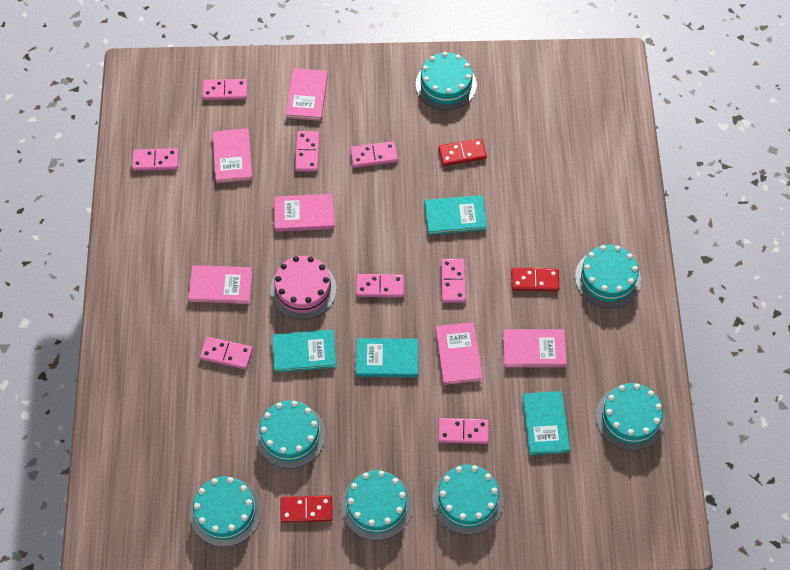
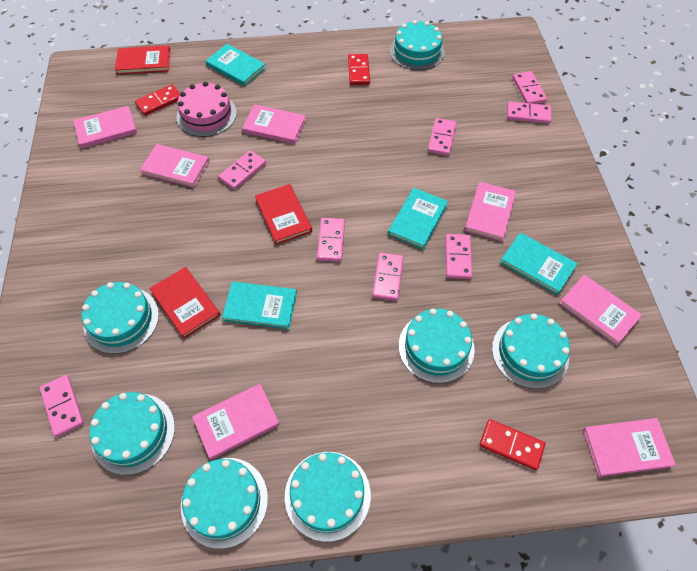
pink book: [188,265,253,304] [213,128,253,183] [274,194,334,232] [286,68,328,121] [435,322,482,385] [503,329,567,367] = 6 -> [73,106,137,148] [140,144,210,188] [192,384,280,460] [242,104,306,144] [465,182,516,241] [559,275,642,346] [583,418,676,477] = 7
red book: none = 0 -> [115,45,171,75] [149,267,220,339] [255,184,312,245] = 3

